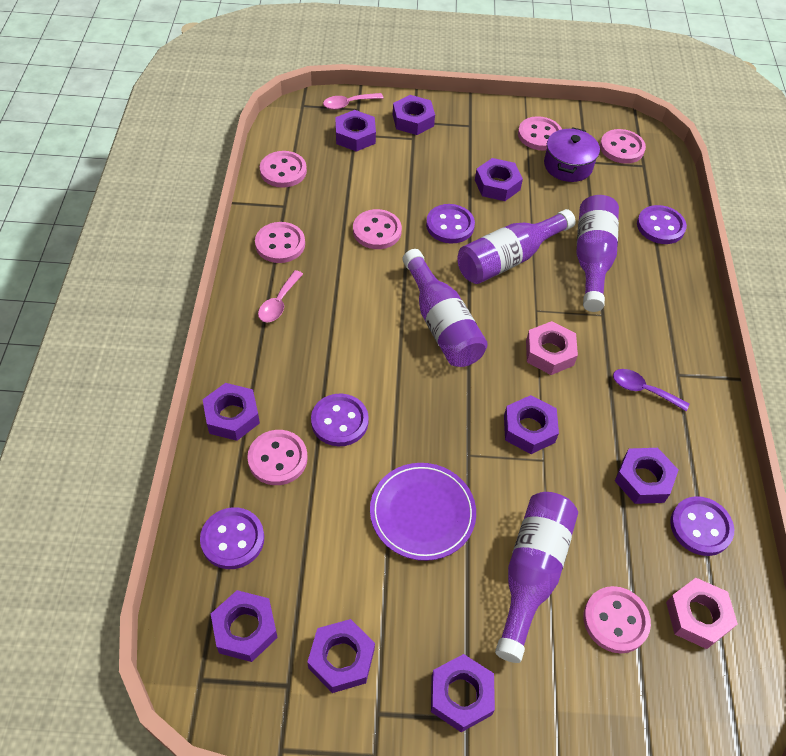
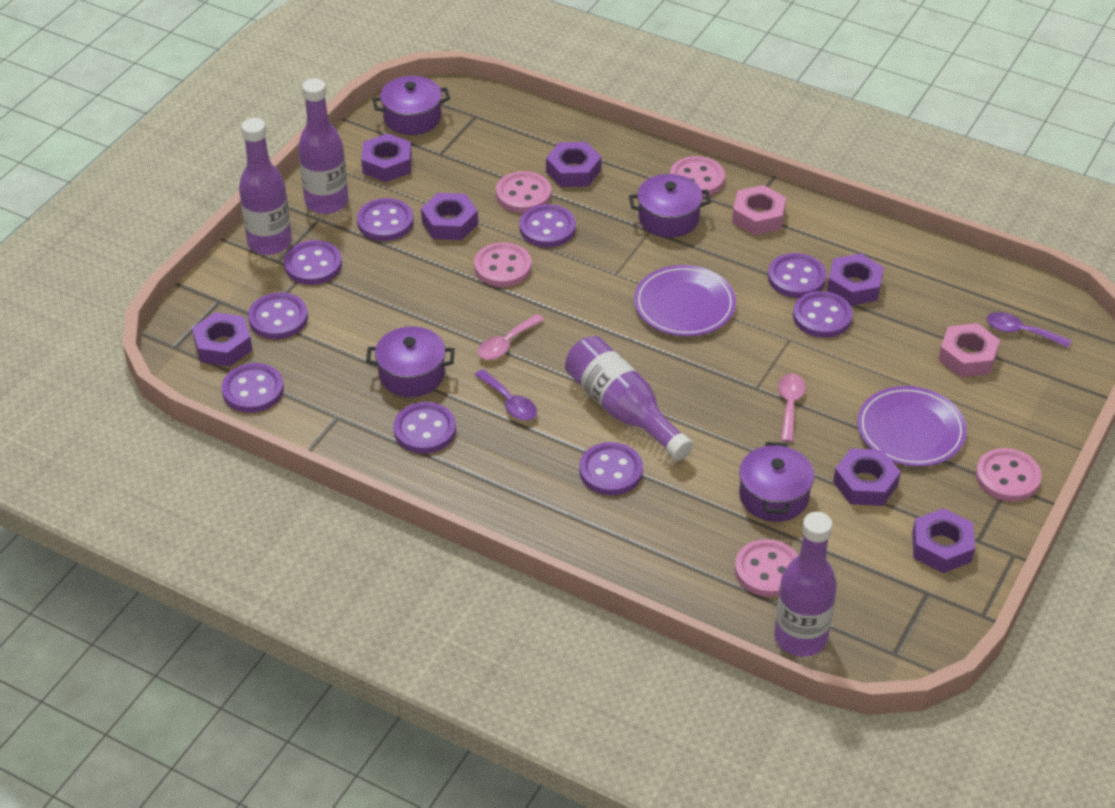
pink button: [247,430,308,485] [255,222,305,263] [260,151,307,188] [353,209,402,249] [518,116,562,151] [583,586,651,653] [600,129,646,164] = 7 -> [474,242,531,287] [496,171,551,213] [670,156,725,197] [735,539,798,597] [976,448,1042,502] = 5
purple button: [200,507,264,569] [311,394,369,446] [426,204,475,244] [637,205,687,244] [670,496,734,556] = 5 -> [222,363,284,413] [248,293,308,339] [284,240,342,285] [357,198,414,241] [393,402,456,454] [519,204,576,247] [579,442,643,495] [768,253,826,298] [793,291,853,338] = 9
purple nut: [202,383,260,441] [211,590,278,662] [307,619,375,693] [335,110,376,152] [393,95,435,135] [431,654,495,732] [475,158,523,201] [504,395,559,454] [615,448,679,504] = 9 -> [192,312,252,367] [361,133,412,182] [421,193,478,240] [546,142,601,187] [827,253,884,306] [833,448,901,506] [912,508,975,573] = 7
purple plate: [370,463,476,561] = 1 -> [634,265,736,336] [857,386,967,467] = 2
purple pot: [544,127,600,182] = 1 -> [366,326,455,397] [372,76,450,135] [629,174,711,238] [739,442,814,522] = 4
purple spoon: [613,369,690,411] = 1 -> [475,369,537,420] [986,312,1071,348] = 2

